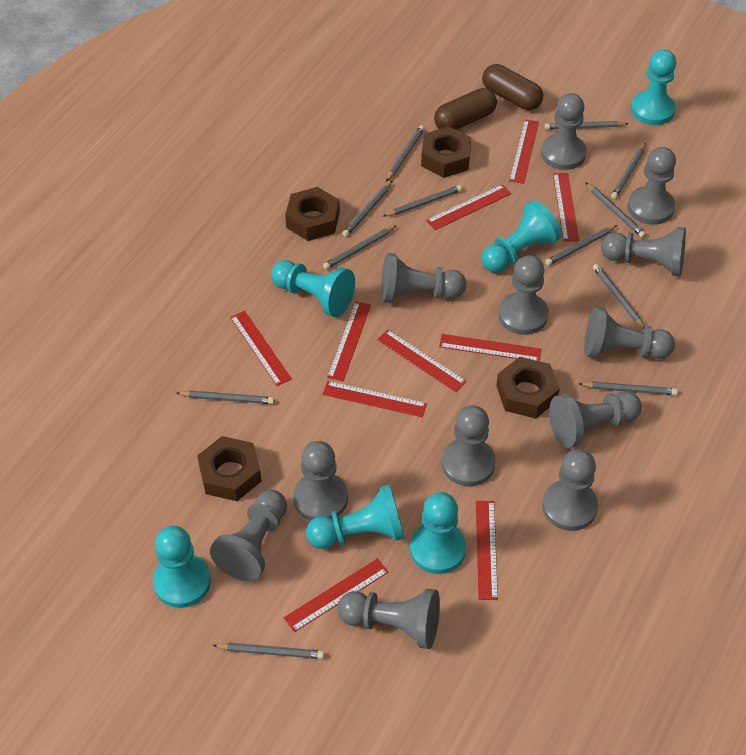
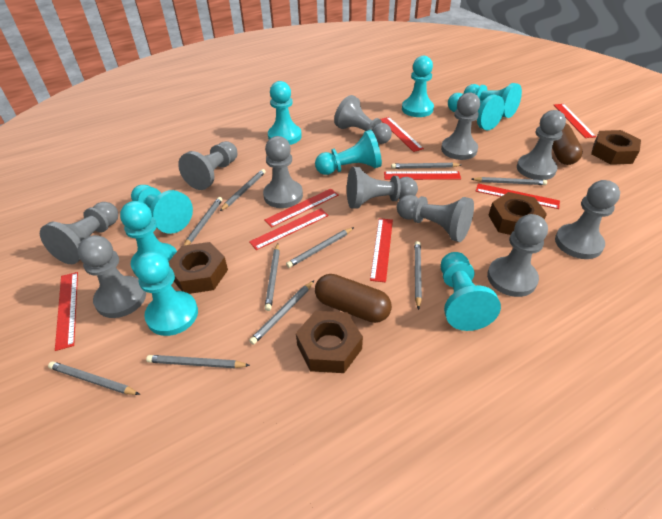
grey pawn: [210,490,287,581] [293,441,348,521] [337,589,440,649] [381,253,466,303] [442,405,496,487] [498,255,548,335] [541,93,587,170] [542,449,598,531] [549,392,642,448] [584,307,675,359] [601,227,686,276] [627,147,676,225] = 12 -> [40,202,118,264] [77,235,146,318] [178,141,237,190] [263,136,303,208] [334,95,392,144] [347,167,418,208] [397,195,474,242] [441,92,480,160] [487,214,548,297] [517,110,566,180] [555,180,620,259] = 11
grey pencil: [177,390,274,404] [212,642,324,659] [323,225,397,269] [342,181,393,237] [383,185,462,216] [386,125,425,182] [545,121,629,130] [545,225,617,265] [579,381,678,395] [586,183,646,238] [593,264,645,328] [611,142,646,199] = 12 -> [48,361,140,395] [146,355,250,368] [184,197,223,246] [220,169,266,211] [249,281,314,345] [265,243,280,311] [286,227,354,268] [391,162,461,169] [414,241,422,310] [472,177,547,185] = 10
red ruler: [230,311,292,386] [284,558,388,632] [323,381,427,417] [327,301,371,381] [377,330,467,392] [426,184,511,230] [439,334,541,361] [476,501,498,600] [509,119,539,184] [553,173,579,242] = 10 -> [55,272,78,351] [249,208,329,250] [264,189,339,228] [370,218,393,282] [380,117,424,152] [384,171,461,180] [476,184,560,209] [554,104,596,138] = 8
turquoise pawn: [153,526,211,608] [271,260,355,317] [306,484,405,549] [410,492,466,574] [481,200,561,272] [631,49,676,125] = 6 -> [120,201,177,275] [131,185,193,234] [134,251,198,336] [268,81,302,145] [315,130,382,175] [402,56,434,117] [441,252,501,331] [448,93,505,131] [464,83,522,118] = 9

